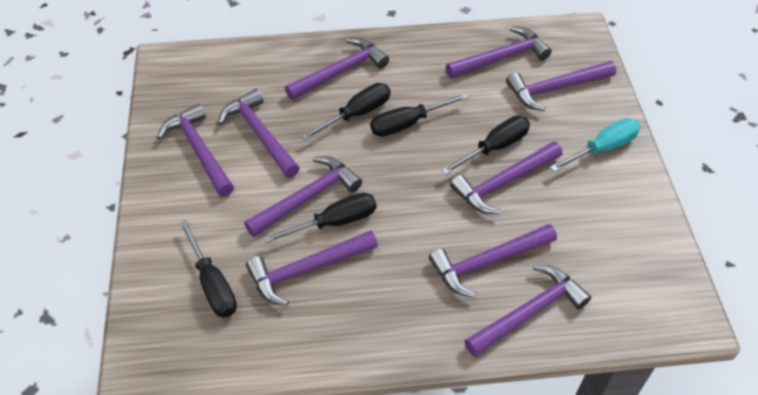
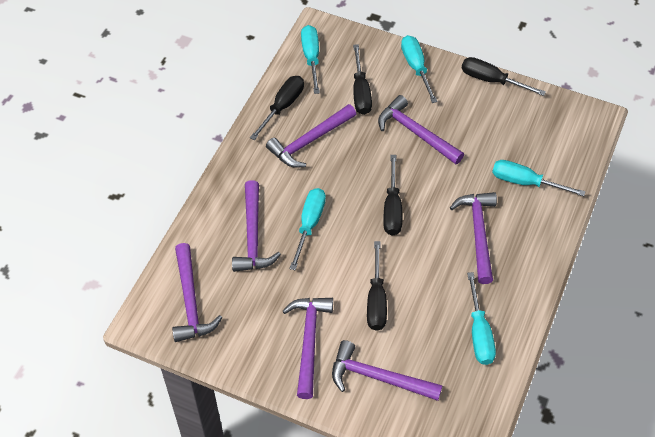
purple hammer: [157,104,234,197] [218,89,300,178] [244,156,362,237] [246,230,378,306] [285,38,389,100] [429,224,557,298] [446,27,552,78] [450,141,563,214] [464,265,591,357] [506,61,616,111] = 10 -> [172,243,222,342] [232,180,281,272] [266,104,356,168] [283,298,333,399] [332,340,443,401] [378,95,464,164] [450,192,497,284] = 7
turquoise screwdriver: [550,118,640,172] = 1 -> [289,188,326,270] [301,25,320,94] [401,35,438,103] [467,272,496,365] [492,160,585,196] = 5

